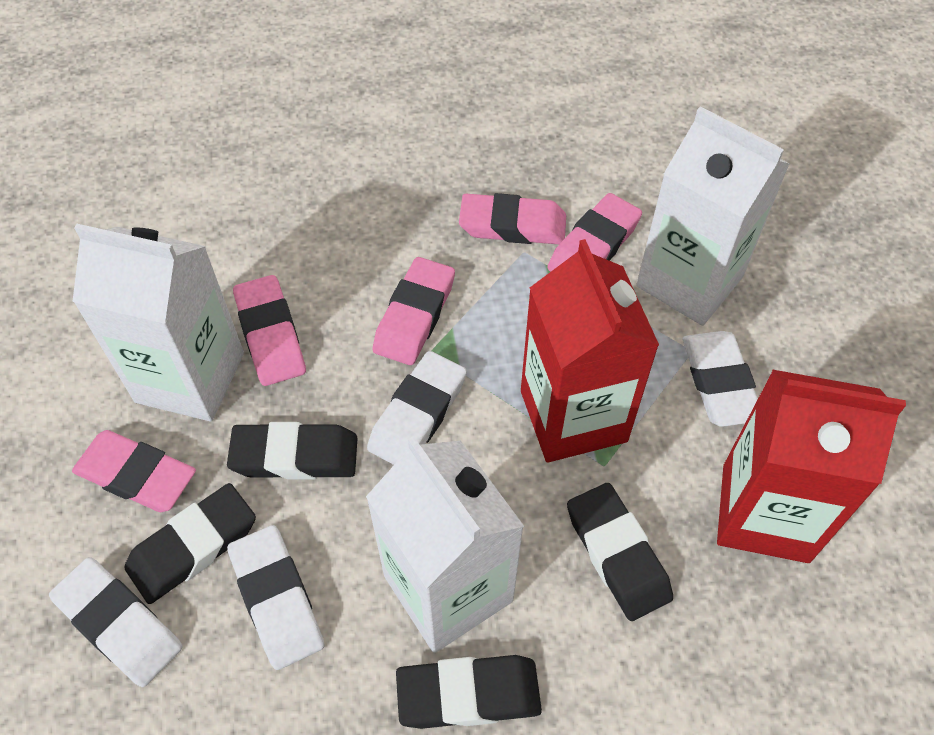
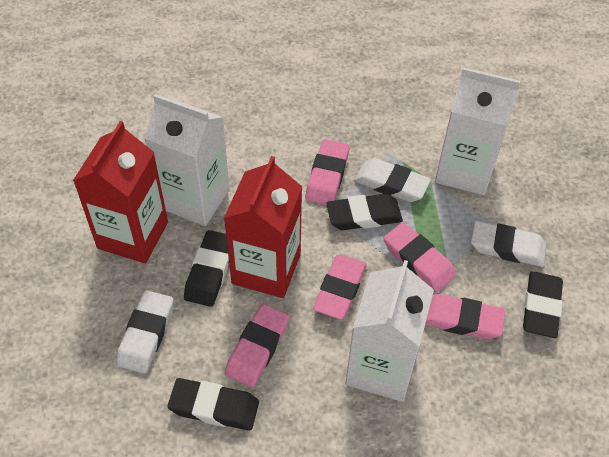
white eraser: [49,557,183,687] [227,525,325,670] [367,351,467,465] [683,331,758,427] = 4 -> [116,290,174,374] [354,158,431,202] [471,221,547,267] = 3

